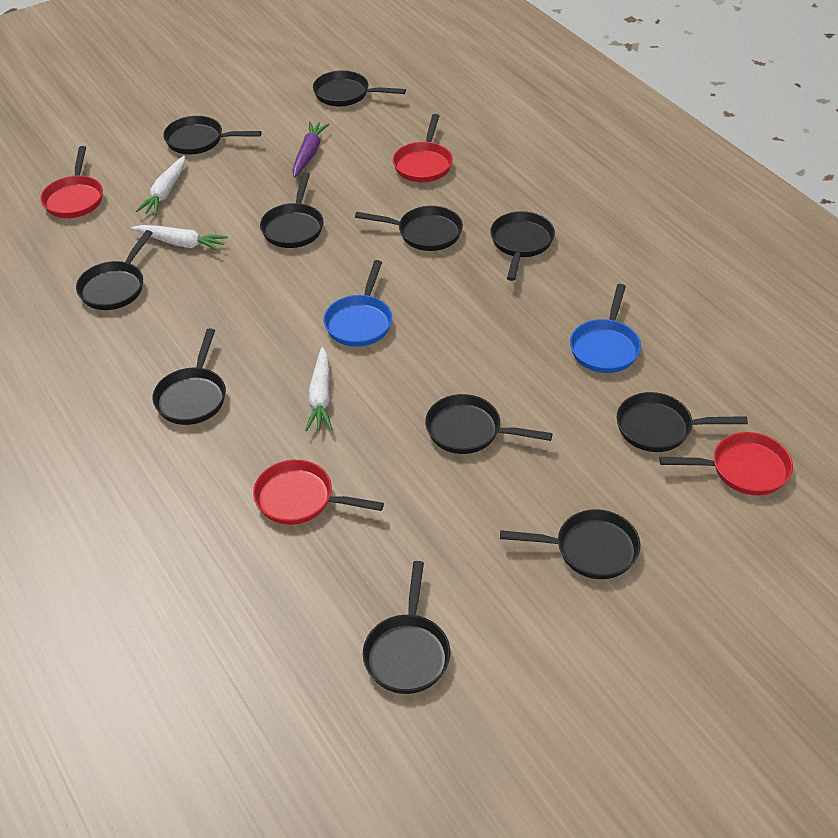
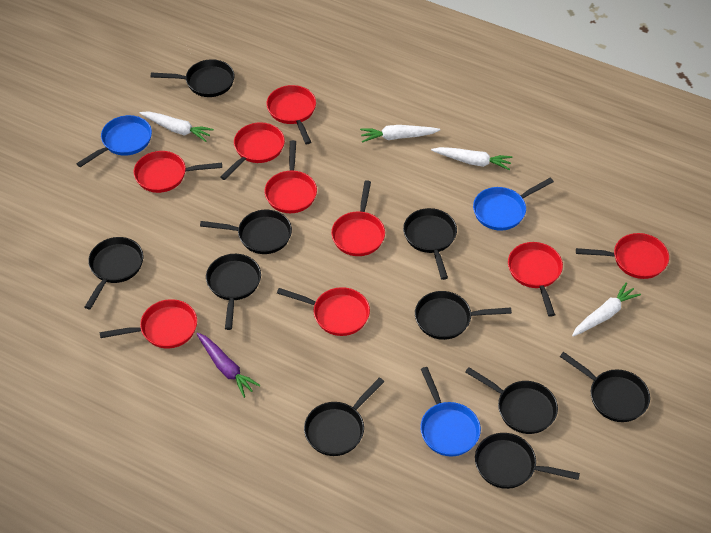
black pan: [76,230,153,310] [152,328,226,425] [163,116,261,154] [260,172,323,248] [313,70,406,106] [355,206,463,251] [363,561,450,694] [425,394,553,454] [490,211,555,281] [500,509,640,579] [617,392,748,452] = 11 -> [85,237,143,309] [151,59,235,97] [200,210,292,254] [206,254,261,330] [304,377,385,456] [403,208,457,280] [415,291,512,340] [465,367,558,434] [475,433,580,489] [560,352,650,422] = 10
blue pan: [324,260,392,347] [570,284,641,373] = 2 -> [76,115,152,167] [420,367,481,456] [473,178,554,231] = 3
red pan: [41,146,103,218] [253,460,384,525] [393,114,453,183] [659,432,793,495] = 4 -> [99,299,197,348] [134,151,222,193] [220,122,285,180] [264,140,317,213] [267,85,316,144] [277,287,370,336] [331,180,385,256] [508,242,563,317] [576,233,669,279] = 9
white carrot: [131,225,228,252] [136,156,185,215] [305,347,333,431] = 3 -> [140,111,214,142] [360,125,440,143] [431,147,513,170] [572,282,641,337] = 4

